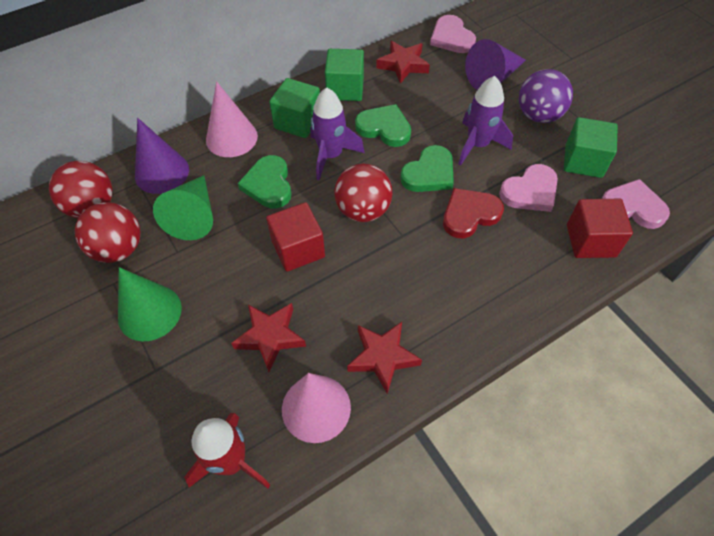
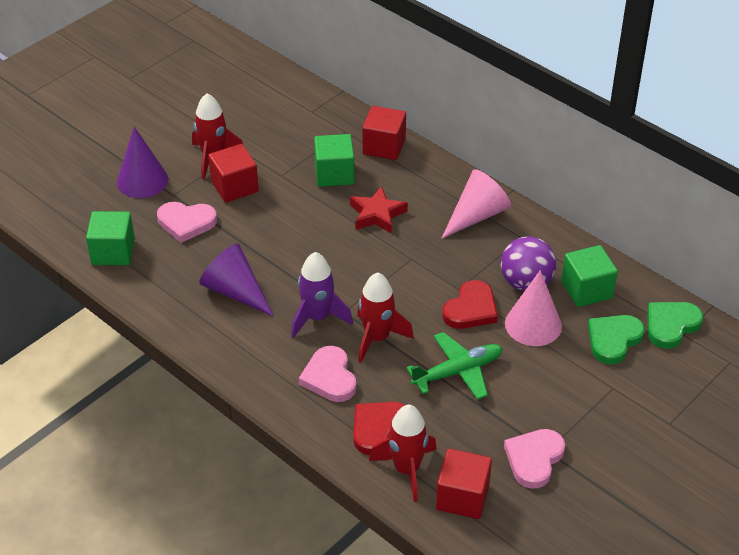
green cone: [118,267,182,342] [153,175,213,240] = 2 -> none = 0
green heart: [238,155,292,209] [355,104,411,147] [400,145,454,192] = 3 -> [588,315,645,365] [648,302,703,349] = 2
green plane: none = 0 -> [406,332,503,400] = 1
purple rocket: [311,87,365,180] [458,76,513,165] = 2 -> [291,252,353,338] = 1
red ball: [49,161,112,218] [75,202,141,263] [334,163,392,222] = 3 -> none = 0
red cube: [266,202,325,271] [567,199,633,258] = 2 -> [208,144,259,202] [362,106,406,160] [436,449,492,519] = 3
red heart: [443,188,504,238] = 1 -> [353,402,405,455] [443,280,498,329] = 2
red rocket: [184,413,270,488] = 1 -> [192,93,243,180] [357,272,414,363] [369,405,437,502] = 3
red star: [231,303,306,372] [347,322,422,394] [376,41,430,84] = 3 -> [350,186,408,234] = 1

